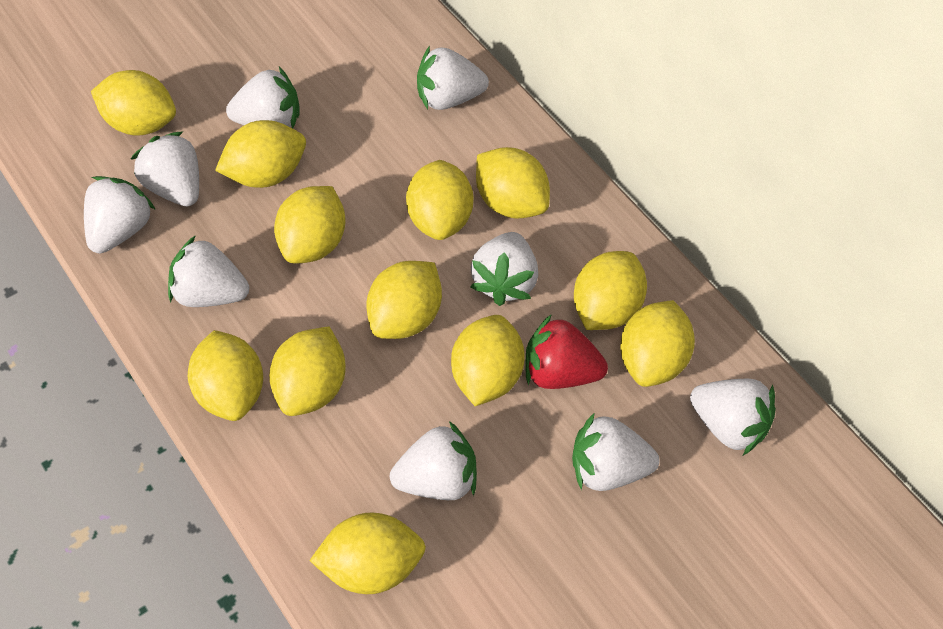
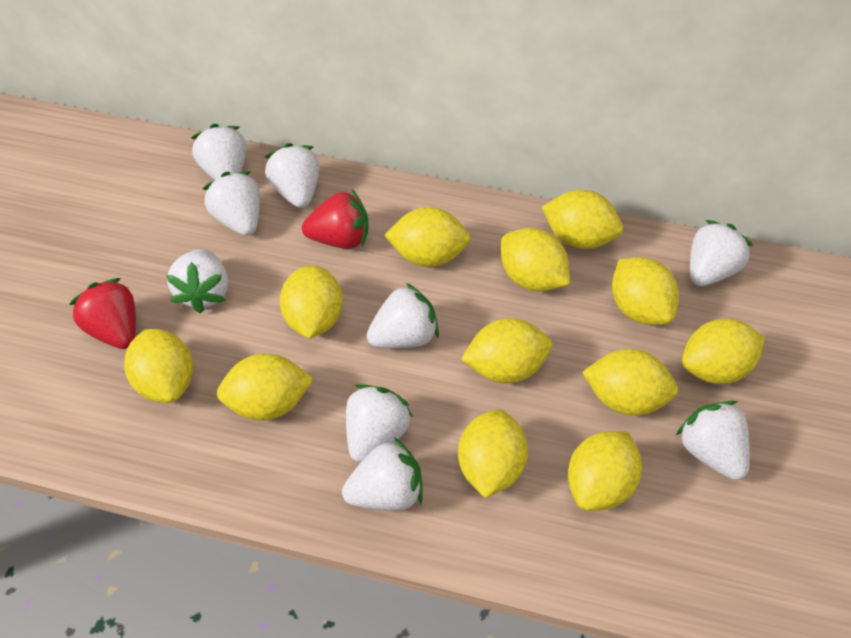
red strawberry: [525,314,608,389] = 1 -> [69,278,136,349] [302,190,369,249] = 2

